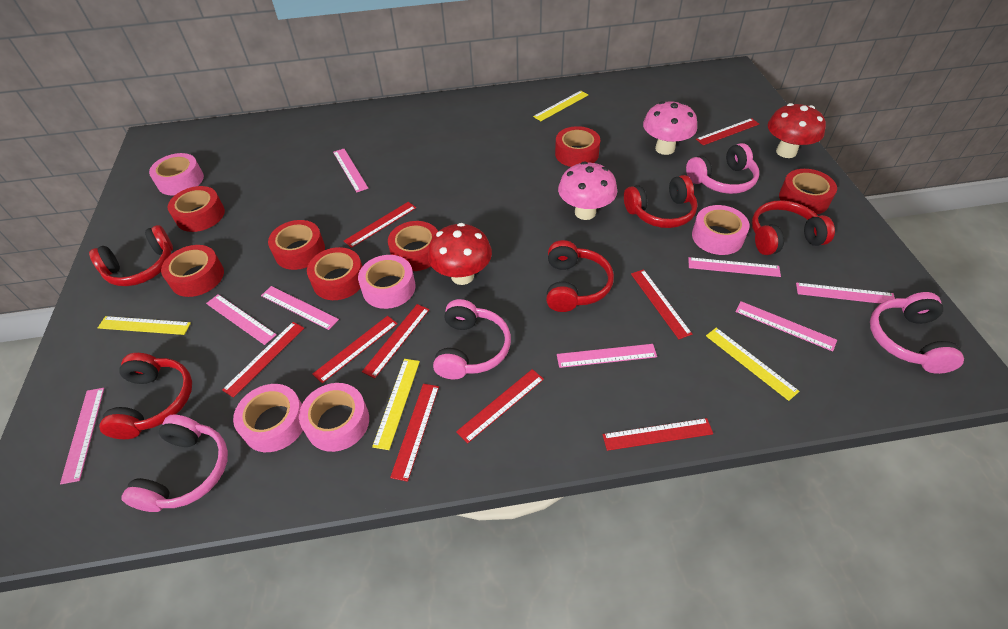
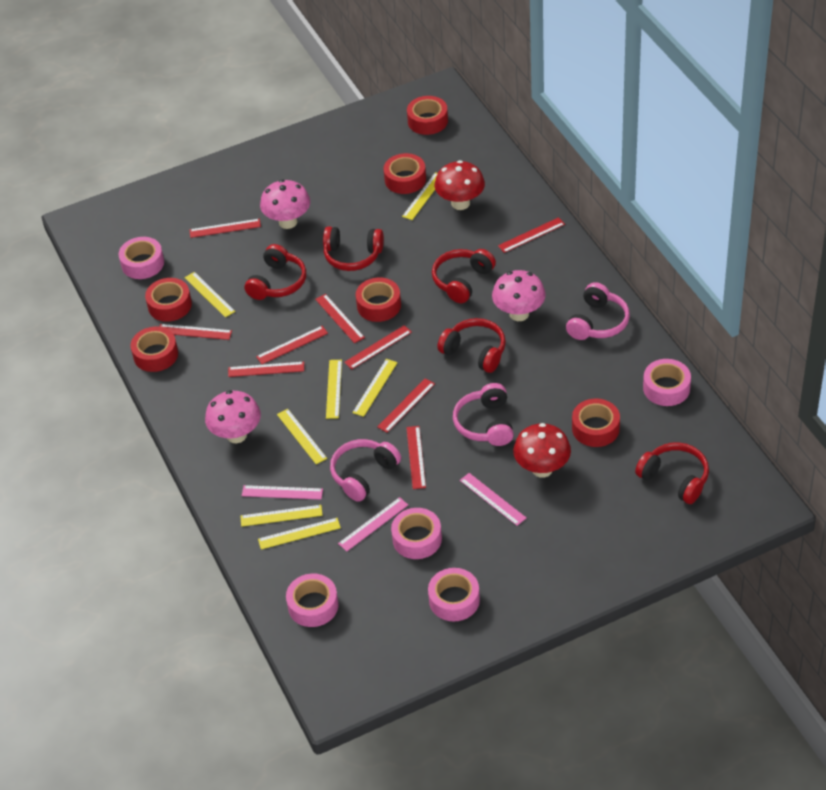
pink headphones: [121,415,228,512] [433,299,511,379] [686,143,759,194] [870,292,964,374] = 4 -> [330,439,401,502] [453,383,514,446] [566,282,630,340] = 3
pink mushroom: [558,161,617,220] [643,101,697,155] = 2 -> [205,390,261,443] [260,180,310,229] [492,270,546,321] = 3
pink ruler: [60,388,104,484] [206,294,277,345] [261,286,339,330] [333,149,368,192] [557,344,657,368] [688,257,781,277] [736,301,837,352] [796,283,895,304] = 8 -> [242,485,323,500] [338,497,408,551] [460,473,526,526] = 3
red tape: [161,245,224,297] [168,186,225,232] [268,220,325,270] [307,247,362,300] [388,221,438,271] [555,126,600,167] [779,169,837,215] = 7 -> [131,327,178,372] [145,278,192,322] [356,278,401,322] [384,153,426,194] [407,96,448,135] [572,398,620,447] = 6
yellow ruler: [98,316,191,335] [372,359,420,450] [533,91,588,121] [706,328,799,401] = 4 -> [185,272,235,317] [240,505,323,527] [258,518,341,549] [277,409,327,464] [326,360,342,419] [352,359,398,417] [402,172,438,220] = 7

